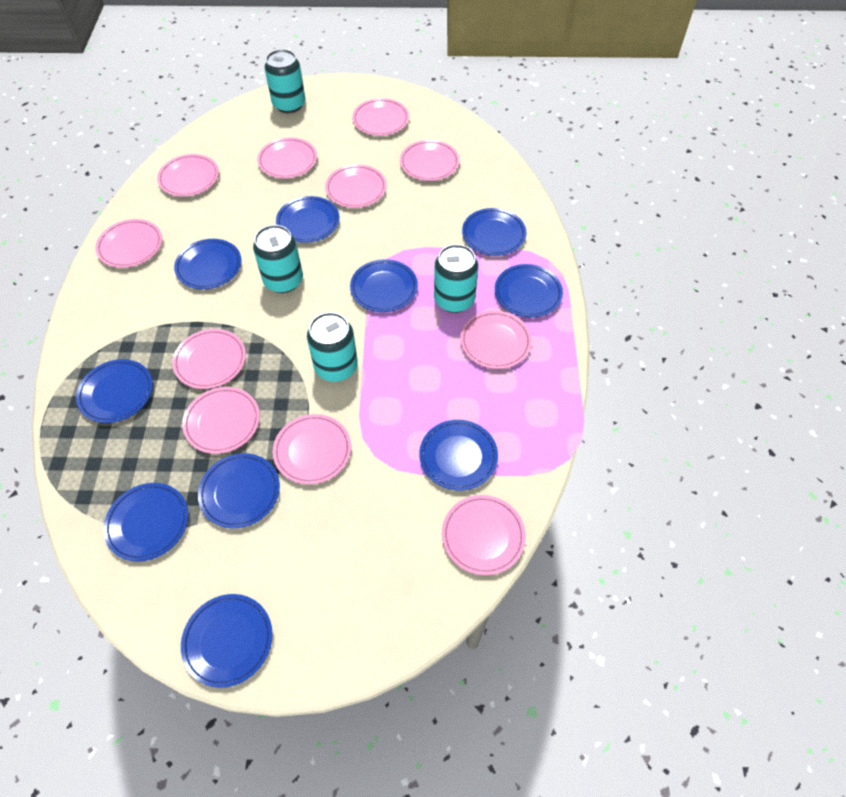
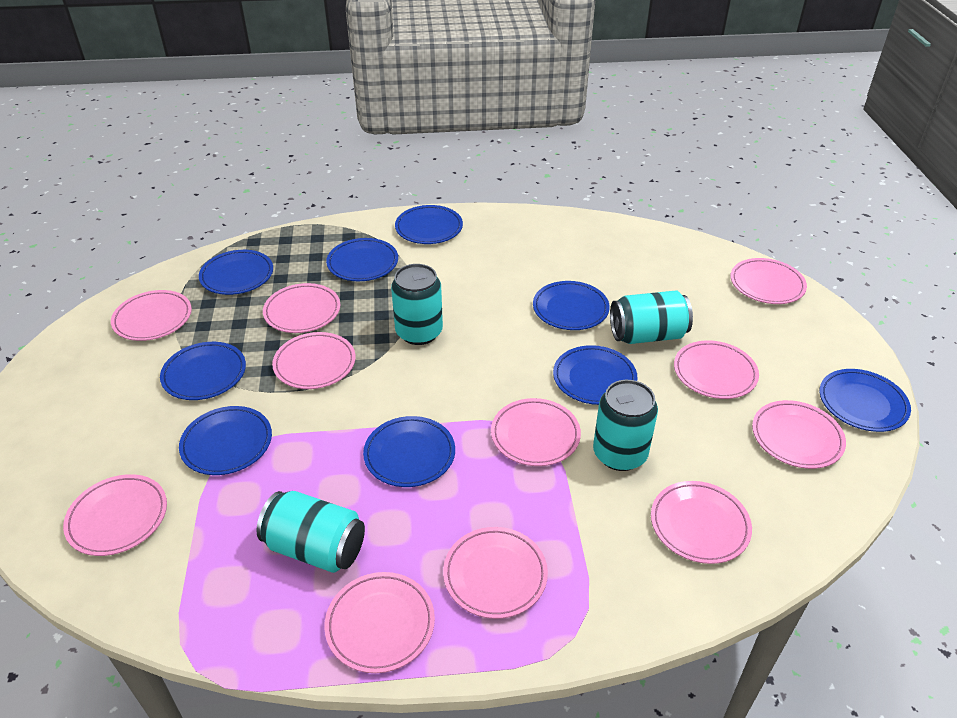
blue plate: [76,359,153,423] [103,483,188,562] [174,239,242,289] [181,594,273,688] [198,453,280,528] [276,196,340,243] [350,259,418,312] [419,420,498,491] [462,208,527,256] [495,264,563,318] = 10 -> [160,342,246,400] [179,406,272,475] [199,250,273,295] [326,238,398,281] [363,416,455,487] [395,205,463,244] [533,281,610,330] [553,345,638,405] [820,369,911,432] = 9

